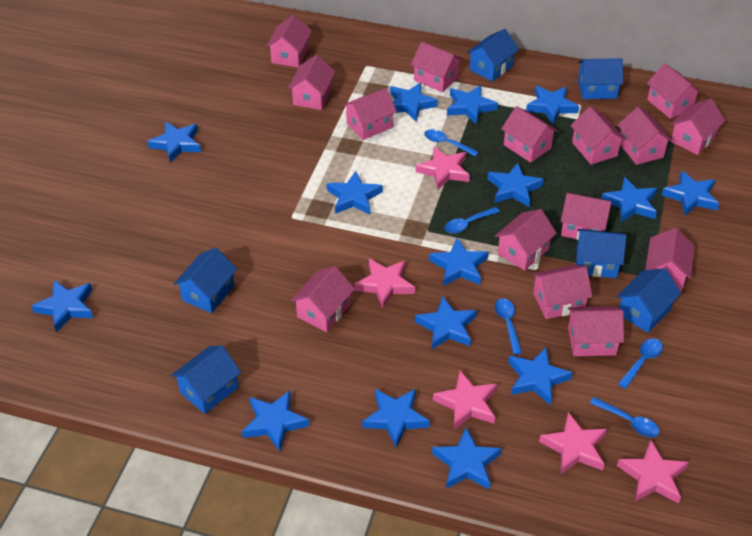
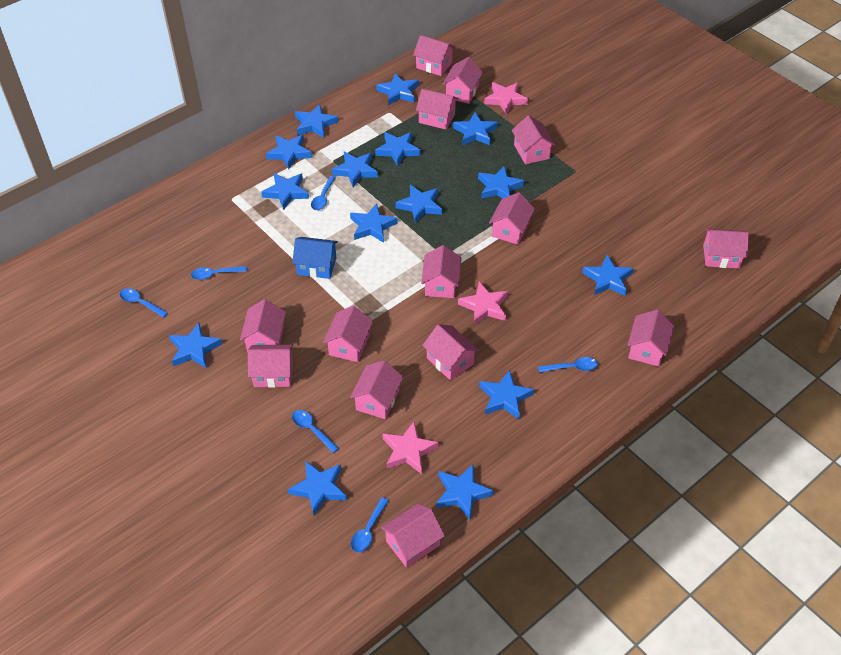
blue house: [171,345,241,414] [174,248,237,313] [467,29,519,81] [576,229,627,278] [578,58,623,99] [617,268,681,333] = 6 -> [292,237,338,279] = 1
blue spoon: [424,129,479,157] [445,207,500,234] [495,299,522,355] [590,397,660,437] [618,339,663,389] = 5 -> [120,288,168,318] [191,266,247,280] [292,410,339,453] [311,176,336,210] [351,497,389,553] [538,357,598,373] = 6
pink house: [266,15,312,68] [288,55,335,110] [291,266,355,332] [342,88,397,140] [411,42,463,92] [495,209,557,271] [501,106,558,163] [532,265,592,319] [561,193,611,240] [568,306,624,356] [570,106,626,165] [618,107,673,165] [645,228,695,292] [647,64,702,119] [670,99,725,155] = 15 -> [240,299,286,352] [248,345,293,388] [323,306,373,362] [350,360,404,419] [381,503,445,568] [413,35,455,76] [416,89,458,130] [421,245,461,298] [422,324,479,380] [443,57,483,104] [489,192,535,245] [512,115,555,164] [627,309,674,366] [703,228,749,268] = 14
pink star: [354,259,415,308] [416,146,470,190] [433,371,497,430] [539,412,607,474] [617,440,689,504] = 5 -> [382,422,439,474] [458,282,508,326] [484,82,528,115] = 3

